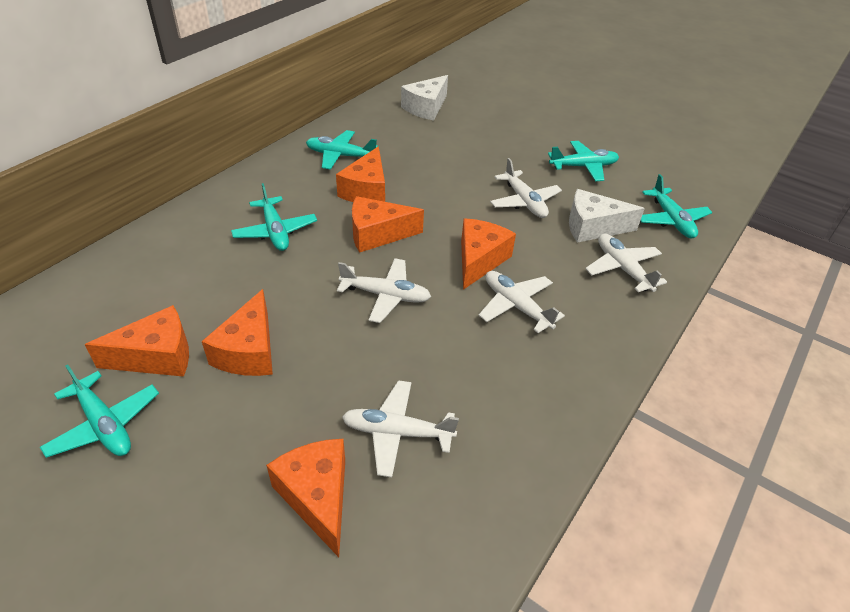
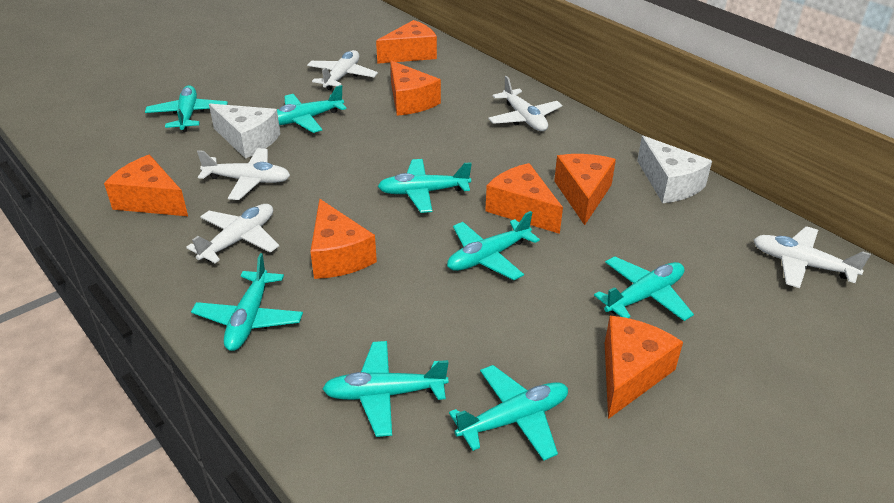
orange cheese: [84,305,189,377] [202,289,273,376] [266,439,345,557] [336,146,385,202] [352,196,424,253] [461,218,516,290] = 6 -> [104,155,188,216] [310,199,377,279] [376,20,437,64] [390,61,441,116] [485,163,563,234] [554,154,616,225] [605,316,683,419] = 7
turquoise plane: [40,364,159,458] [231,183,317,251] [306,130,378,170] [548,141,619,181] [640,174,712,239] = 5 -> [145,85,228,132] [191,253,303,351] [277,85,347,133] [322,341,449,437] [378,159,472,213] [447,211,540,280] [449,365,568,461] [594,256,694,321] = 8

